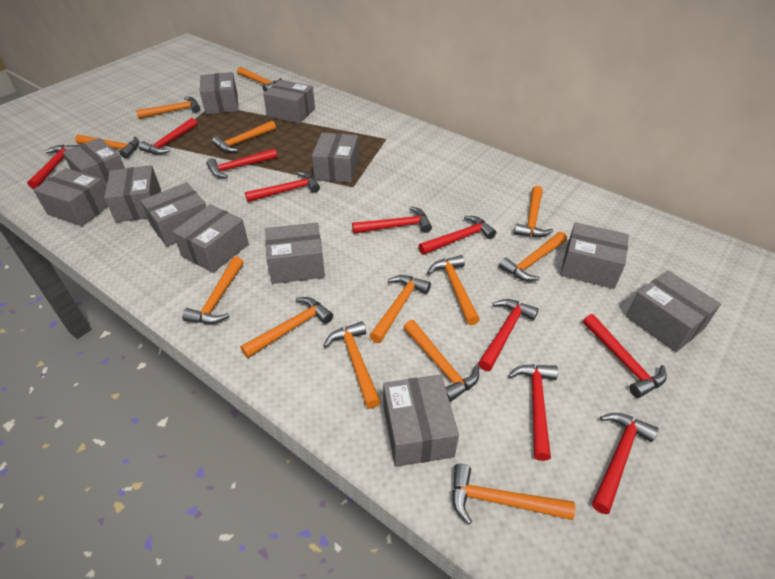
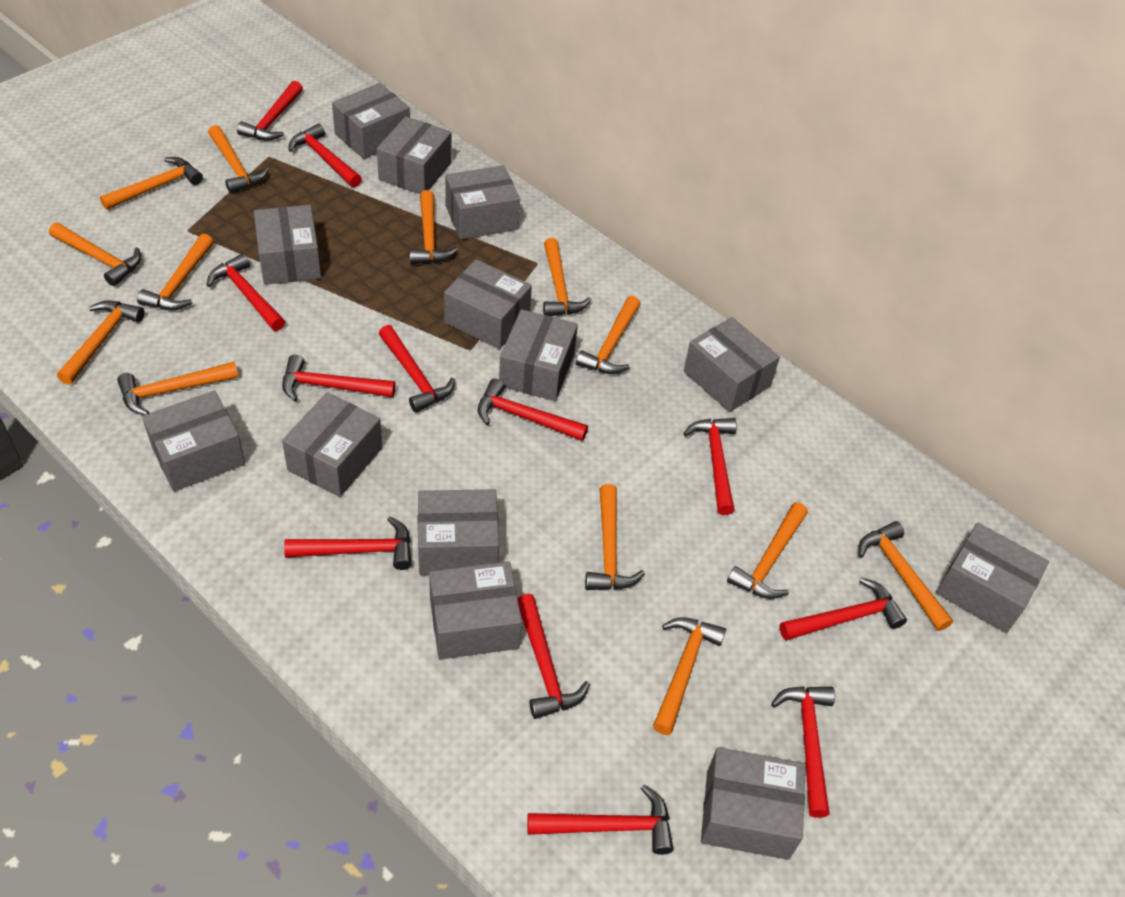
grey box: [33,168,108,226] [62,138,125,188] [104,165,161,222] [141,183,206,247] [172,204,249,273] [200,72,239,115] [263,80,315,124] [265,223,325,284] [312,133,359,183] [383,375,459,467] [560,222,629,289] [626,270,721,352] = 12 -> [142,391,245,492] [254,205,321,285] [282,392,382,497] [332,83,410,159] [377,116,451,194] [418,489,499,575] [429,561,522,659] [444,259,532,349] [445,165,520,240] [499,309,578,401] [684,317,780,412] [701,747,805,860] [936,523,1049,633] = 13
red hammer: [27,145,79,189] [139,118,197,155] [206,149,277,178] [245,172,320,202] [352,207,432,234] [418,216,496,255] [478,299,539,371] [508,364,558,461] [583,314,667,398] [592,413,658,514] = 10 -> [207,253,285,331] [237,81,303,141] [282,355,396,401] [284,516,412,570] [288,124,362,187] [379,325,455,413] [478,378,588,441] [518,594,590,719] [527,785,673,855] [683,418,737,515] [771,686,835,818] [780,578,907,641] = 12

